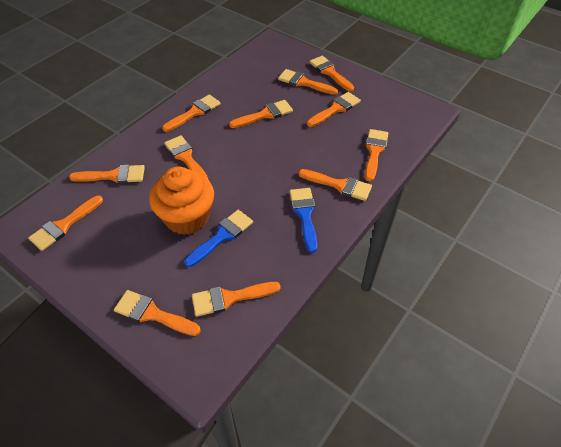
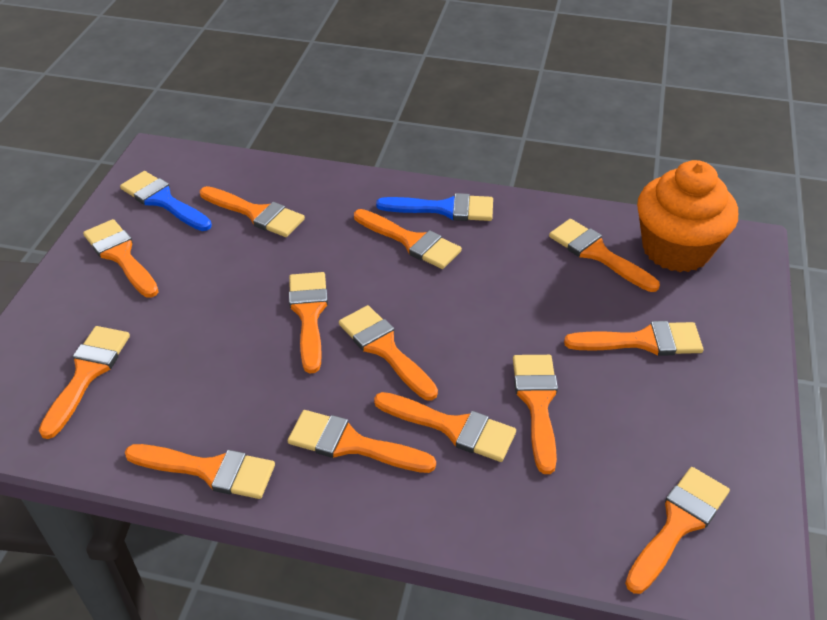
orange brush: [28,196,103,251] [69,165,145,183] [114,290,201,336] [162,95,221,132] [164,135,208,179] [192,282,281,317] [229,100,293,128] [278,69,338,95] [299,169,372,201] [307,92,361,127] [309,56,354,92] [365,129,388,182] = 12 -> [39,326,130,439] [83,219,159,298] [125,444,275,499] [200,186,305,237] [288,410,436,473] [289,272,328,374] [339,305,438,400] [354,209,462,269] [374,392,516,462] [513,355,558,474] [549,219,660,292] [564,321,703,356] [625,467,730,594] = 13

